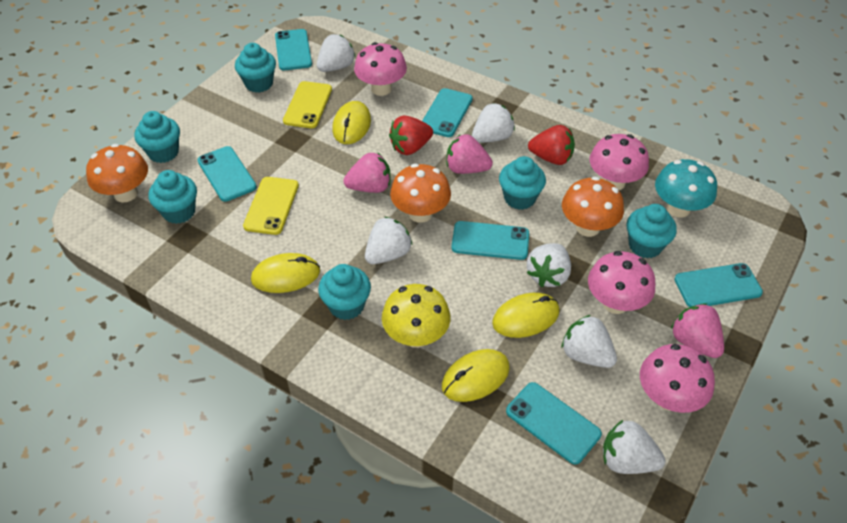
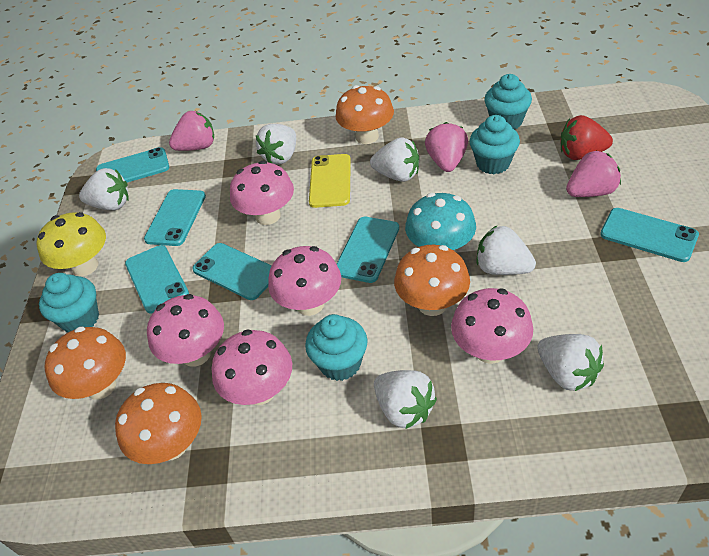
orange mushroom: [86,144,148,202] [390,164,451,223] [562,176,624,237] = 3 -> [45,326,126,399] [115,383,202,464] [335,85,394,144] [394,245,470,316] = 4
pink mushroom: [354,42,407,96] [588,251,655,314] [590,134,649,190] [640,344,715,413] = 4 -> [147,294,224,367] [211,329,292,405] [230,161,294,225] [268,246,341,316] [451,288,533,364] = 5
red strawberry: [389,115,433,155] [528,125,575,165] = 2 -> [561,115,613,160] = 1
turquoise cupcake: [134,111,180,163] [148,170,197,224] [235,43,276,93] [318,264,371,320] [499,156,546,210] [627,204,677,258] = 6 -> [39,273,99,333] [305,314,368,381] [469,115,520,174] [484,74,532,130] = 4
yellow mouse: [251,253,320,293] [332,101,371,144] [442,349,510,402] [492,293,559,338] = 4 -> none = 0
yellow phone: [243,177,299,235] [283,81,332,128] = 2 -> [309,154,351,208] = 1

